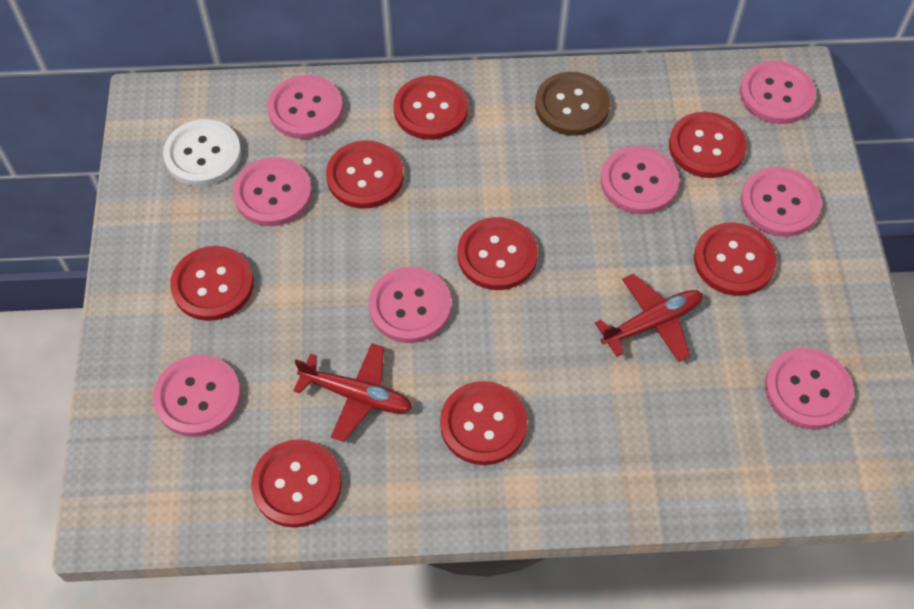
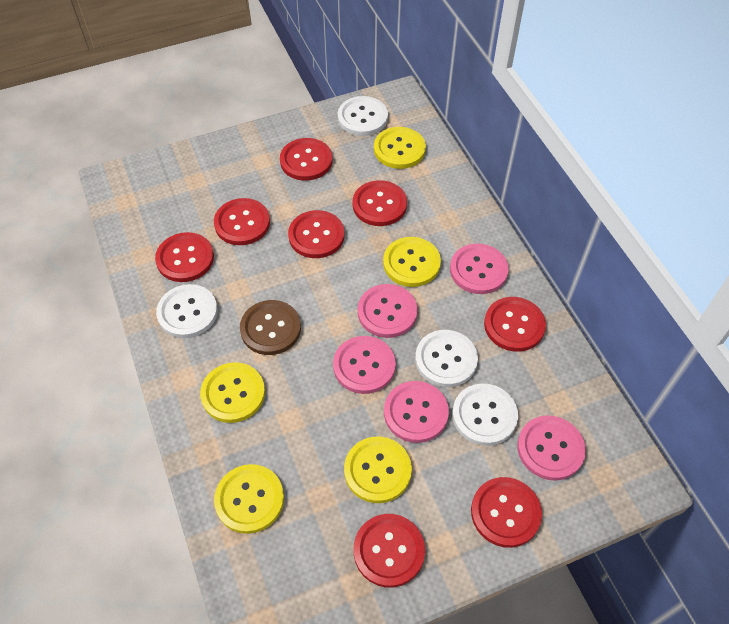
pink button: [153,355,241,437] [233,157,312,226] [268,75,343,139] [369,267,451,343] [600,146,679,214] [740,61,816,124] [741,167,822,237] [765,348,854,429] = 8 -> [333,336,396,394] [358,284,418,338] [384,381,449,443] [450,244,509,294] [517,415,586,481] = 5
red plane: [293,343,412,442] [595,274,703,362] = 2 -> none = 0
white button: [163,119,241,186] = 1 -> [156,284,218,338] [338,96,388,136] [415,330,478,387] [452,383,518,446] = 4
yellow button: none = 0 -> [200,362,265,423] [214,464,284,534] [344,436,412,503] [374,127,426,169] [383,237,441,287] = 5

